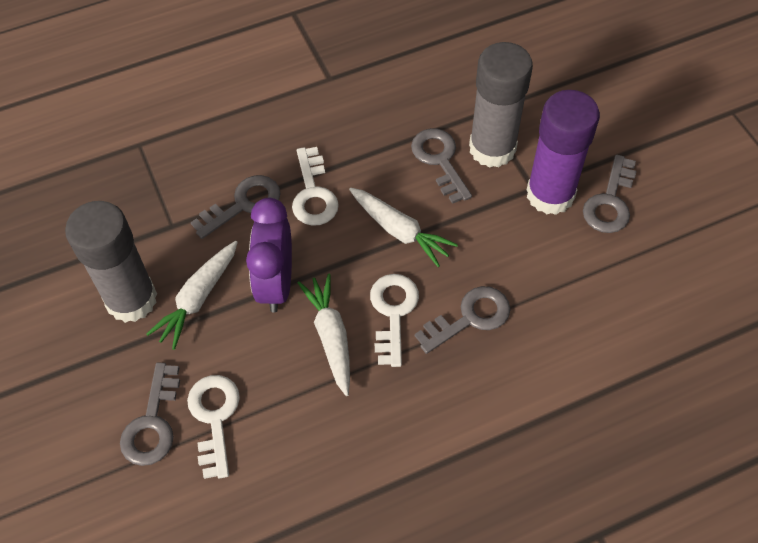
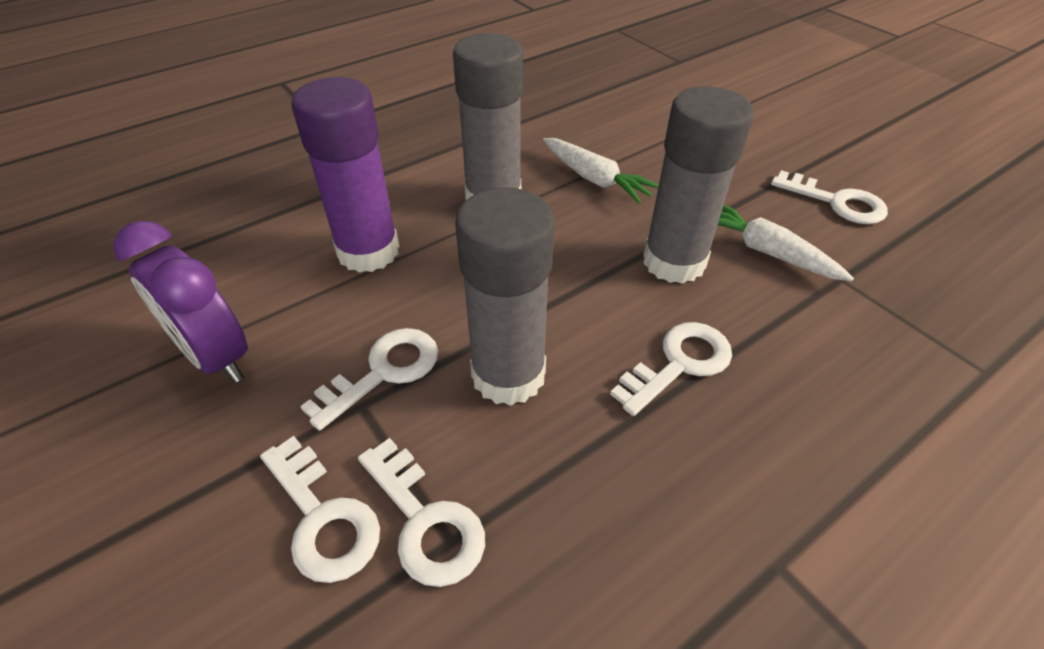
grey glue stick: [65,201,157,323] [469,42,533,168] = 2 -> [453,33,523,200] [455,187,555,406] [643,86,754,284] = 3
grey key: [120,362,180,466] [191,175,281,239] [411,128,472,204] [415,286,511,354] [583,155,637,233] = 5 -> none = 0
white carrot: [146,241,238,350] [298,274,350,396] [349,188,458,267] = 3 -> [543,138,659,204] [718,205,854,281] = 2
white key: [187,375,240,479] [292,147,339,226] [370,274,419,367] = 3 -> [260,436,380,583] [300,328,438,431] [358,438,485,587] [610,322,732,416] [771,170,888,224] = 5

